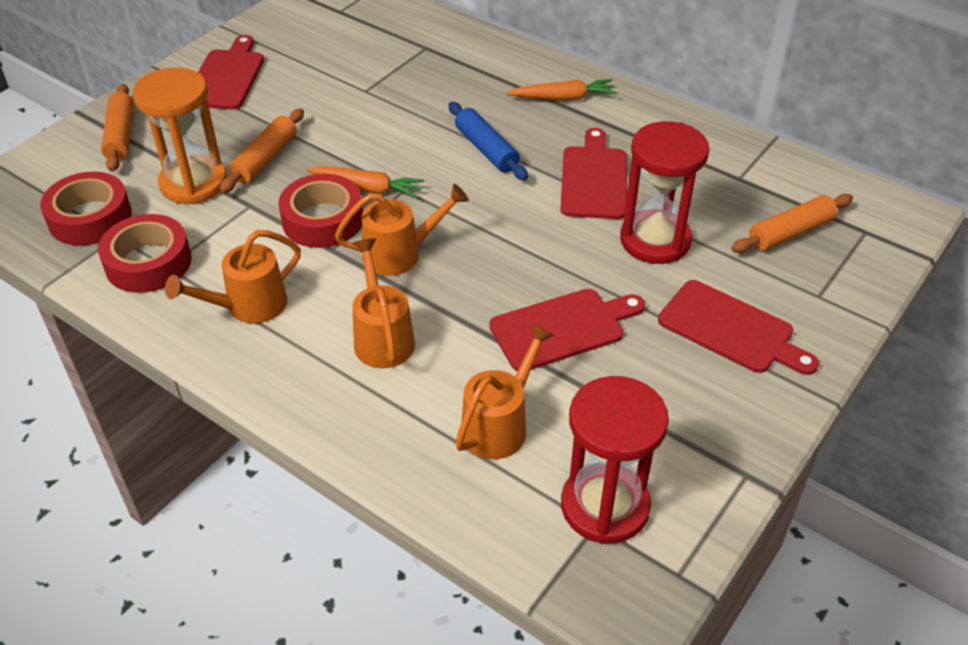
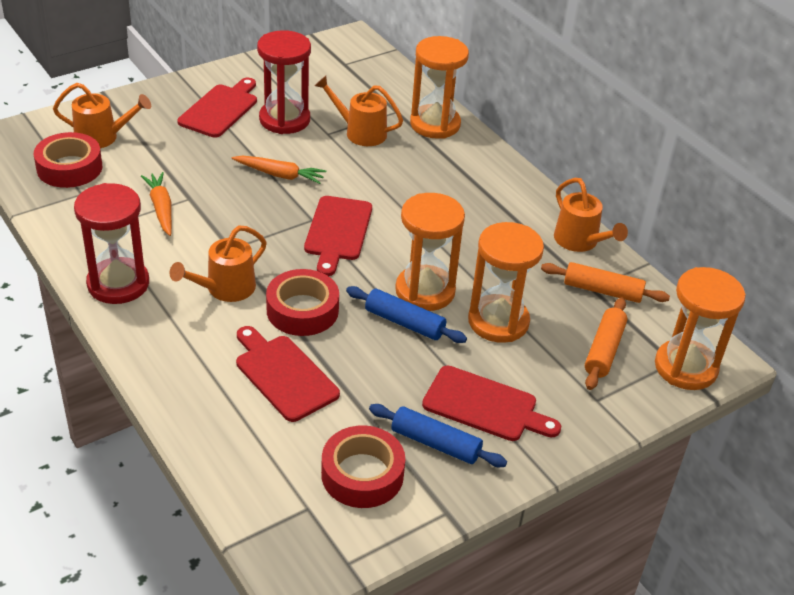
blue rolling pin: [448,102,528,181] = 1 -> [346,286,467,343] [369,404,507,467] = 2
orange hourglass: [133,68,227,204] = 1 -> [395,193,465,311] [410,36,469,139] [468,222,544,343] [655,267,745,390] = 4
orange rolling pin: [101,84,134,172] [219,108,304,193] [731,194,853,253] = 3 -> [541,262,670,303] [585,297,627,390] = 2

